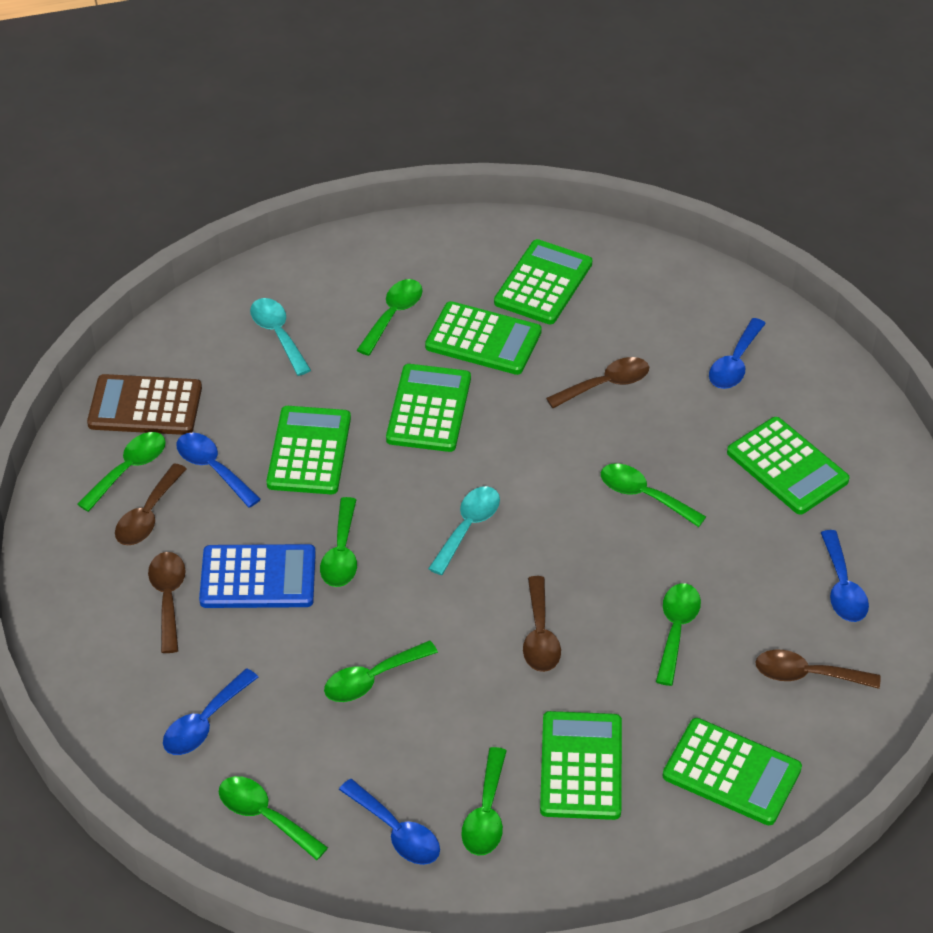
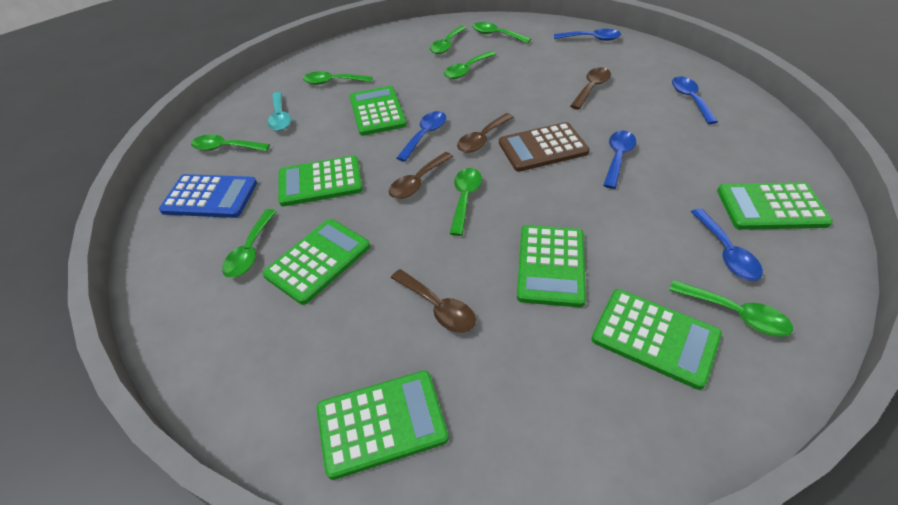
brown spoon: [115,463,186,545] [148,552,186,653] [523,576,561,672] [546,357,649,408] [755,649,881,689] = 5 -> [389,152,453,199] [391,269,476,333] [457,113,514,153] [570,67,611,109] = 4
turquoise spoon: [250,298,311,376] [428,486,500,575] = 2 -> [267,92,291,131] = 1

